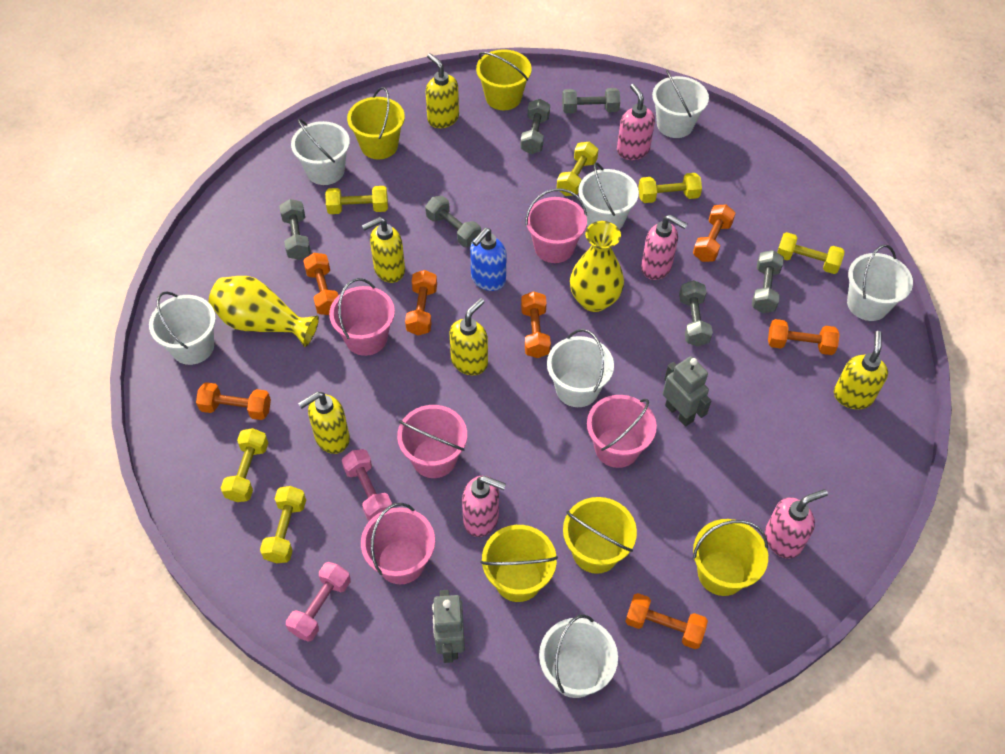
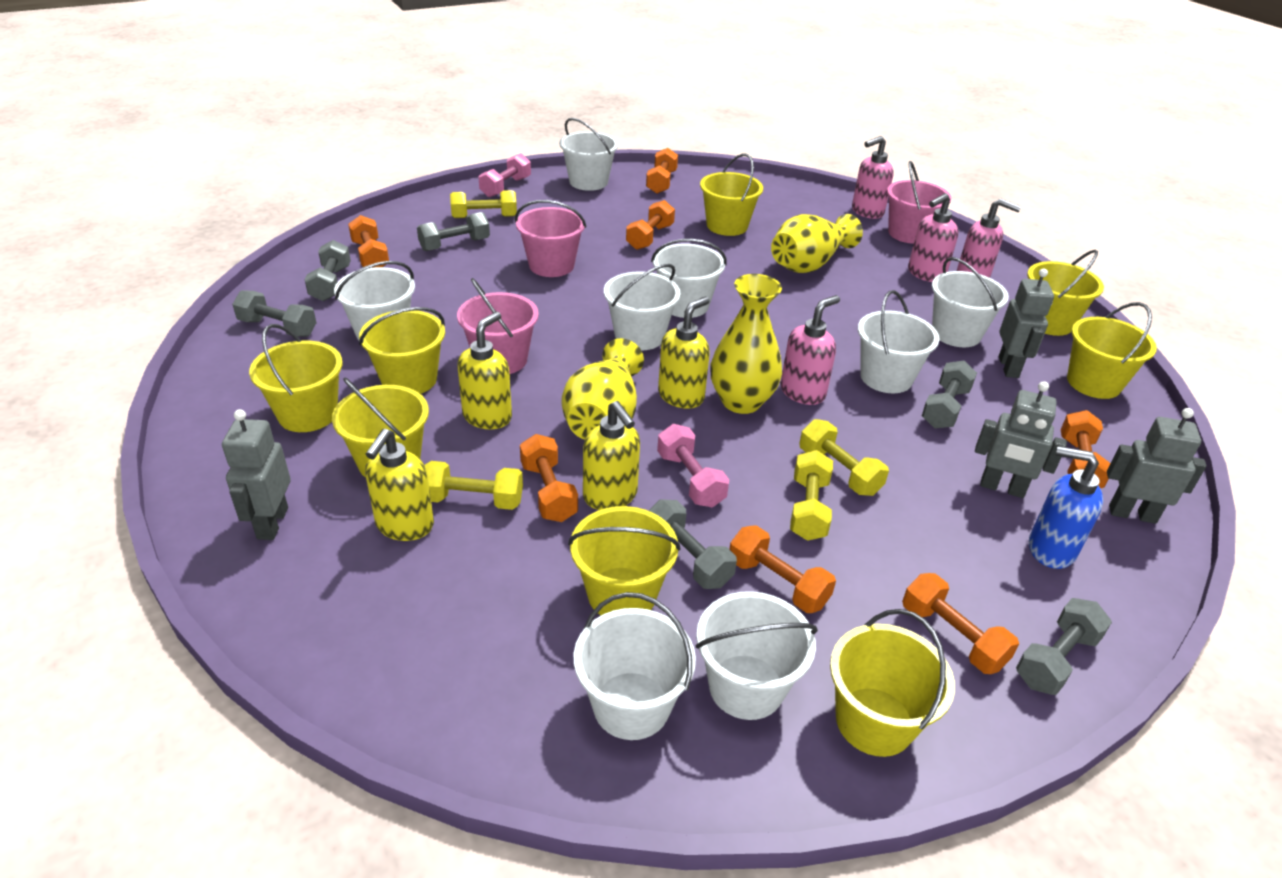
grey robot: [432,590,465,663] [663,356,711,427] = 2 -> [222,409,291,540] [975,381,1067,498] [999,268,1054,378] [1107,408,1207,524] = 4
pink bucket: [329,278,395,356] [361,503,435,584] [397,405,467,478] [525,189,587,263] [587,395,657,468] = 5 -> [457,278,539,374] [515,200,586,277] [887,161,951,244] = 3
white bucket: [149,291,216,365] [291,119,350,185] [539,614,618,698] [547,329,614,407] [578,162,639,230] [652,70,709,138] [847,245,913,321] = 7 -> [334,261,415,341] [559,118,618,191] [574,592,696,740] [604,264,681,350] [651,239,727,318] [696,591,818,720] [858,290,940,393] [932,257,1009,347] = 8
yellow bucket: [347,87,405,159] [476,49,532,110] [480,525,558,602] [563,497,637,574] [693,519,768,596] = 5 -> [249,324,343,432] [332,378,429,478] [359,307,445,394] [568,506,680,615] [700,153,763,236] [830,609,955,757] [1027,250,1104,336] [1067,302,1157,399] = 8
yellow dumbbell: [221,428,268,502] [260,486,306,564] [325,186,388,214] [557,141,598,196] [638,173,702,203] [777,232,845,274] = 6 -> [425,461,523,510] [450,190,517,218] [790,450,833,541] [799,419,889,496] = 4
yellow soap dispenser: [298,392,350,454] [362,217,405,283] [426,53,459,128] [450,298,488,375] [834,331,888,409] = 5 -> [365,429,434,541] [457,312,512,429] [583,401,640,510] [658,296,710,409] = 4
yellow vase: [209,276,319,347] [570,221,624,312] = 2 -> [561,338,644,440] [710,274,782,414] [771,214,863,273] = 3

